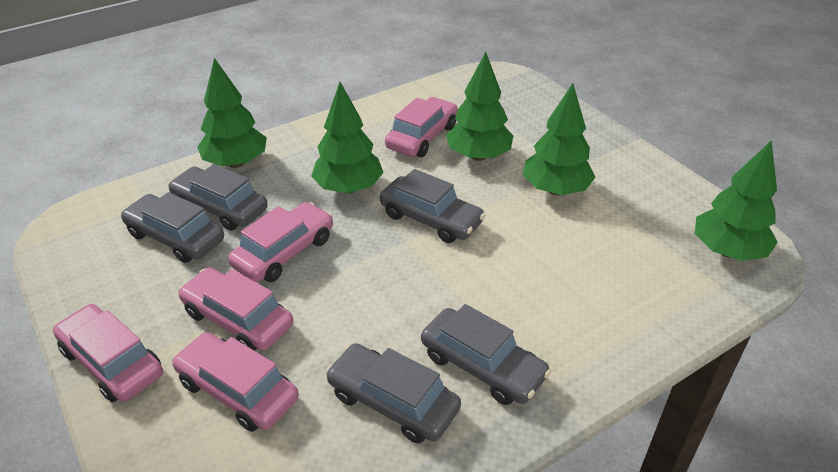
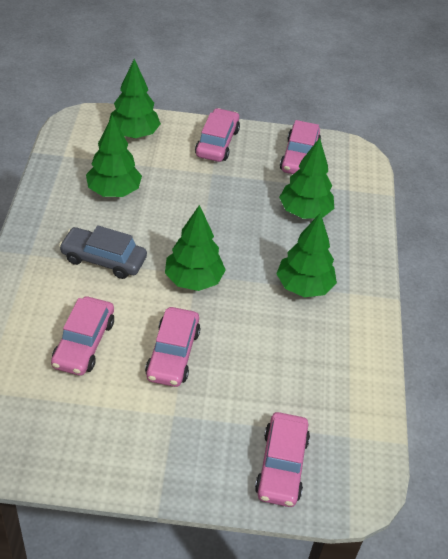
grey car: [121,192,224,263] [168,164,268,231] [325,343,461,443] [380,169,485,243] [421,304,551,405] = 5 -> [59,225,147,279] = 1

